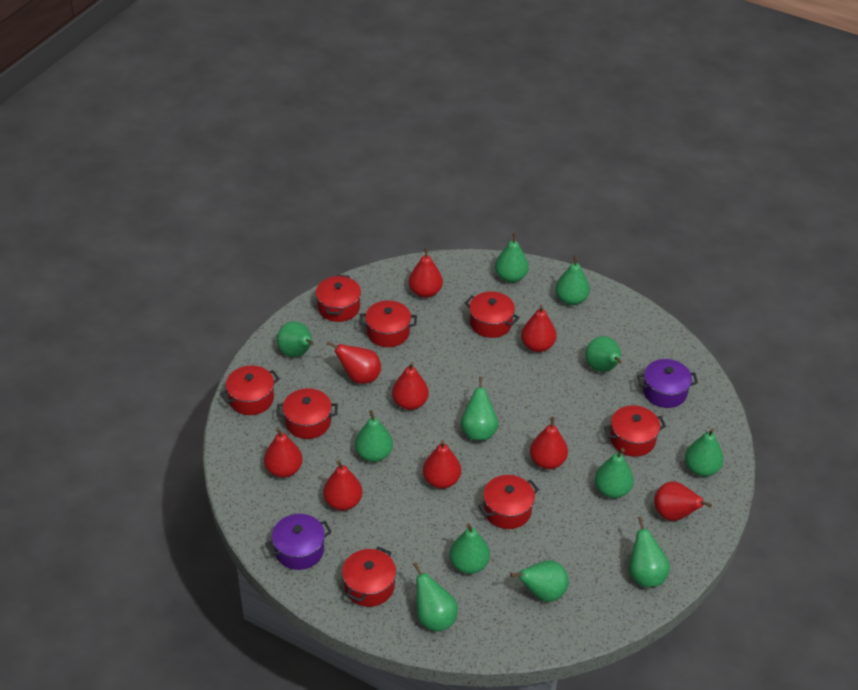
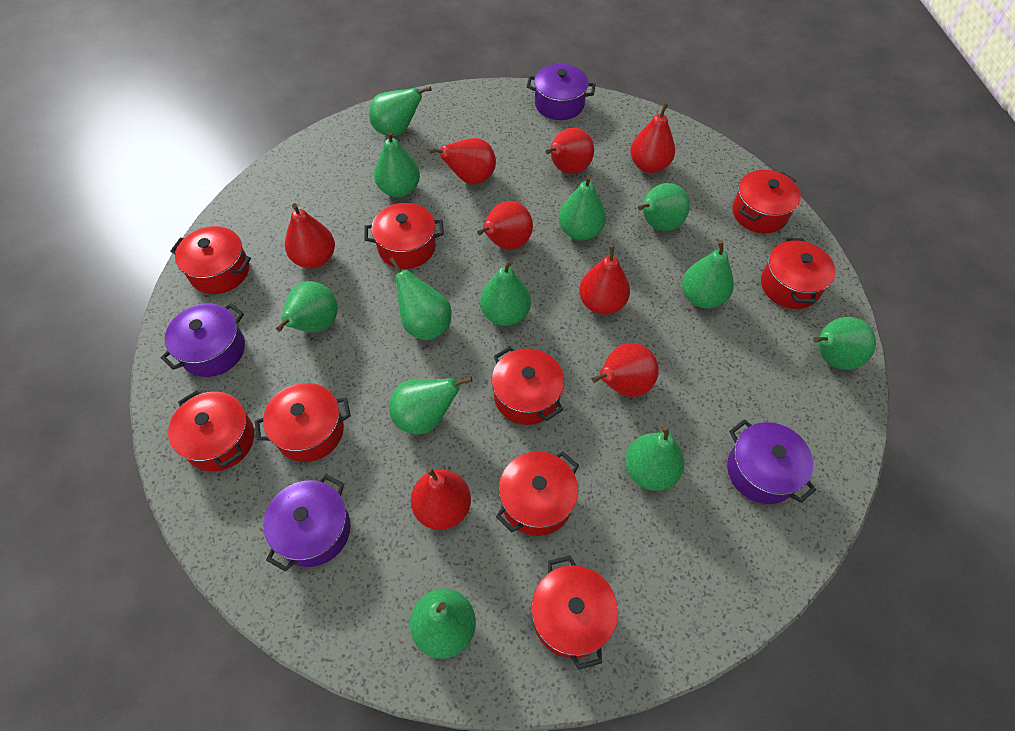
purple pot: [265,514,332,570] [637,359,698,408] = 2 -> [161,303,245,377] [263,474,351,572] [527,64,596,120] [727,419,816,504] = 4
red pear: [264,428,303,478] [323,460,362,511] [327,341,381,384] [392,362,429,410] [409,247,443,298] [423,440,461,489] [521,304,557,352] [530,417,568,469] [654,482,712,521] = 9 -> [285,203,335,268] [411,467,471,530] [428,138,496,185] [477,201,533,250] [545,128,594,174] [579,245,630,315] [592,343,659,397] [630,102,675,173] = 8
red pot: [220,365,280,415] [276,388,338,439] [316,274,361,322] [342,546,396,607] [359,301,417,347] [465,291,520,338] [478,475,539,529] [604,405,666,457] = 8 -> [168,390,254,471] [170,226,251,294] [255,383,351,462] [364,203,444,269] [491,346,564,425] [496,451,579,536] [531,555,618,670] [732,170,801,233] [761,237,836,309] = 9

